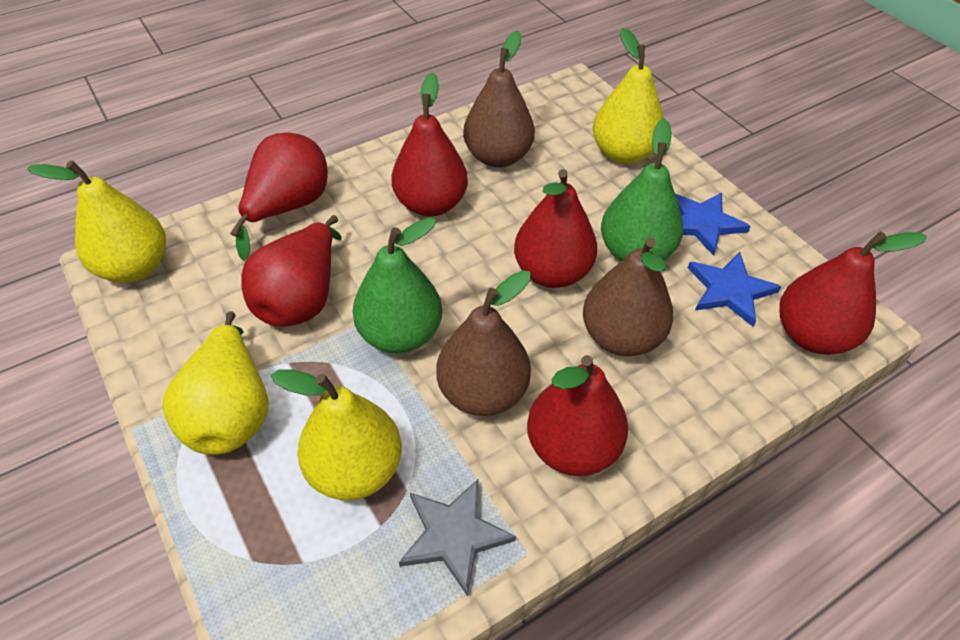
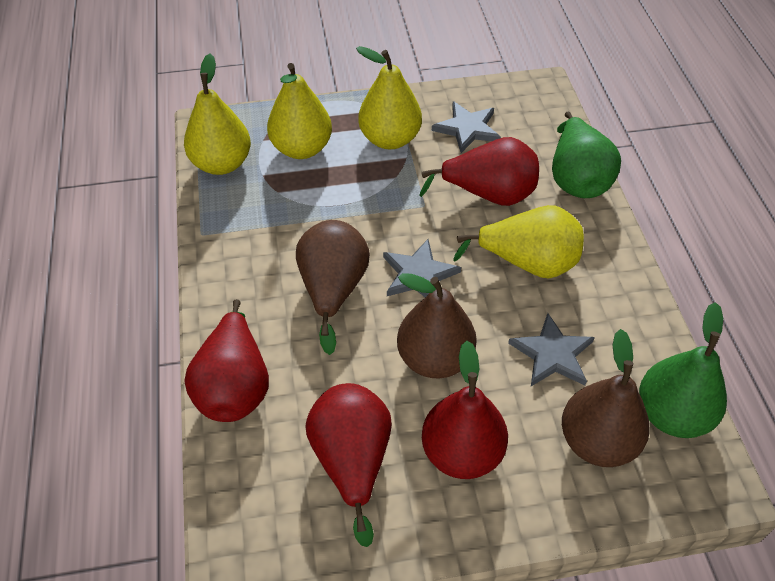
blue star: [675,193,751,256] [688,252,781,327] = 2 -> none = 0
grey star: [399,478,516,597] = 1 -> [383,239,461,298] [432,101,501,153] [508,313,595,386] = 3
red pear: [230,133,328,261] [241,215,342,326] [391,72,468,217] [514,169,597,288] [527,355,628,476] [779,231,927,355] = 6 -> [184,299,269,422] [306,383,392,547] [419,137,539,206] [422,341,508,479] = 4

